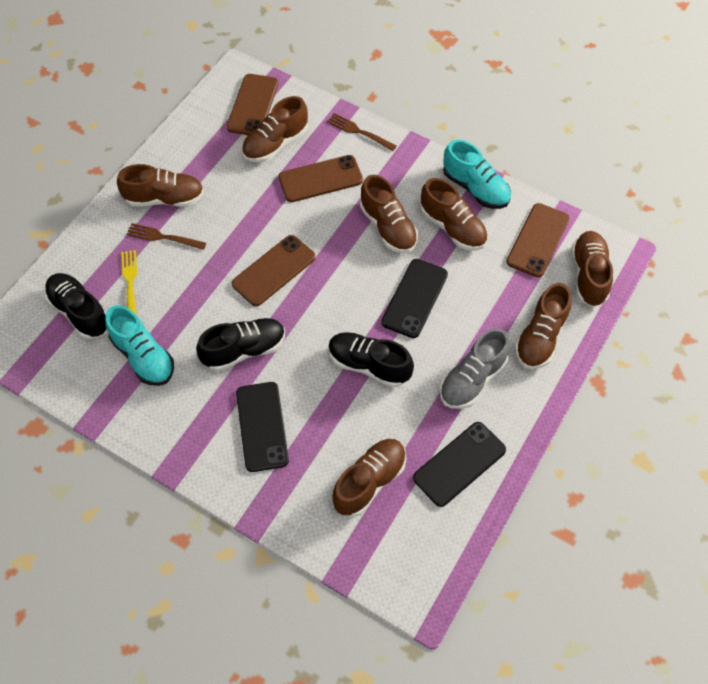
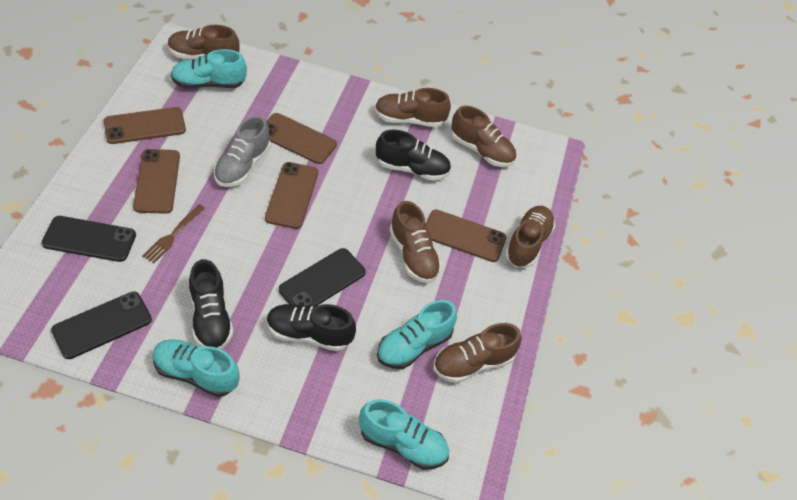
brown fork: [126,223,206,250] [327,113,397,151] = 2 -> [142,204,205,263] = 1
brown phone: [226,74,278,135] [232,235,316,306] [279,155,363,202] [506,203,570,277] = 4 -> [104,107,186,144] [133,149,180,214] [265,162,318,229] [266,113,337,164] [426,209,506,262] = 5
brown shoe: [117,164,204,207] [242,96,308,163] [332,439,406,517] [360,175,418,253] [421,178,488,251] [515,283,572,369] [571,231,613,307] = 7 -> [168,25,240,59] [375,88,451,127] [390,201,442,283] [433,323,522,383] [451,105,516,167] [505,206,555,268] = 6
turquoise shoe: [105,305,174,386] [443,140,511,209] = 2 -> [152,339,240,397] [171,49,247,89] [359,399,449,470] [377,300,457,369] = 4
yellow fork: [121,250,137,314] = 1 -> none = 0

